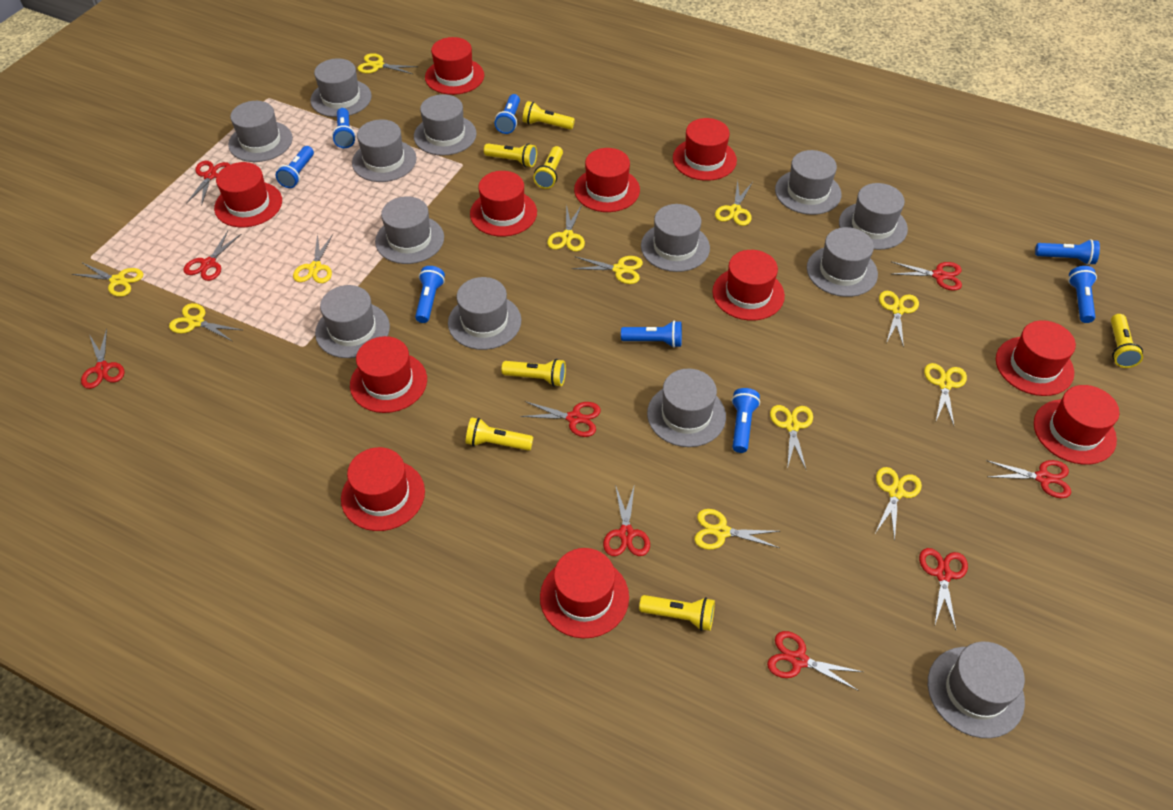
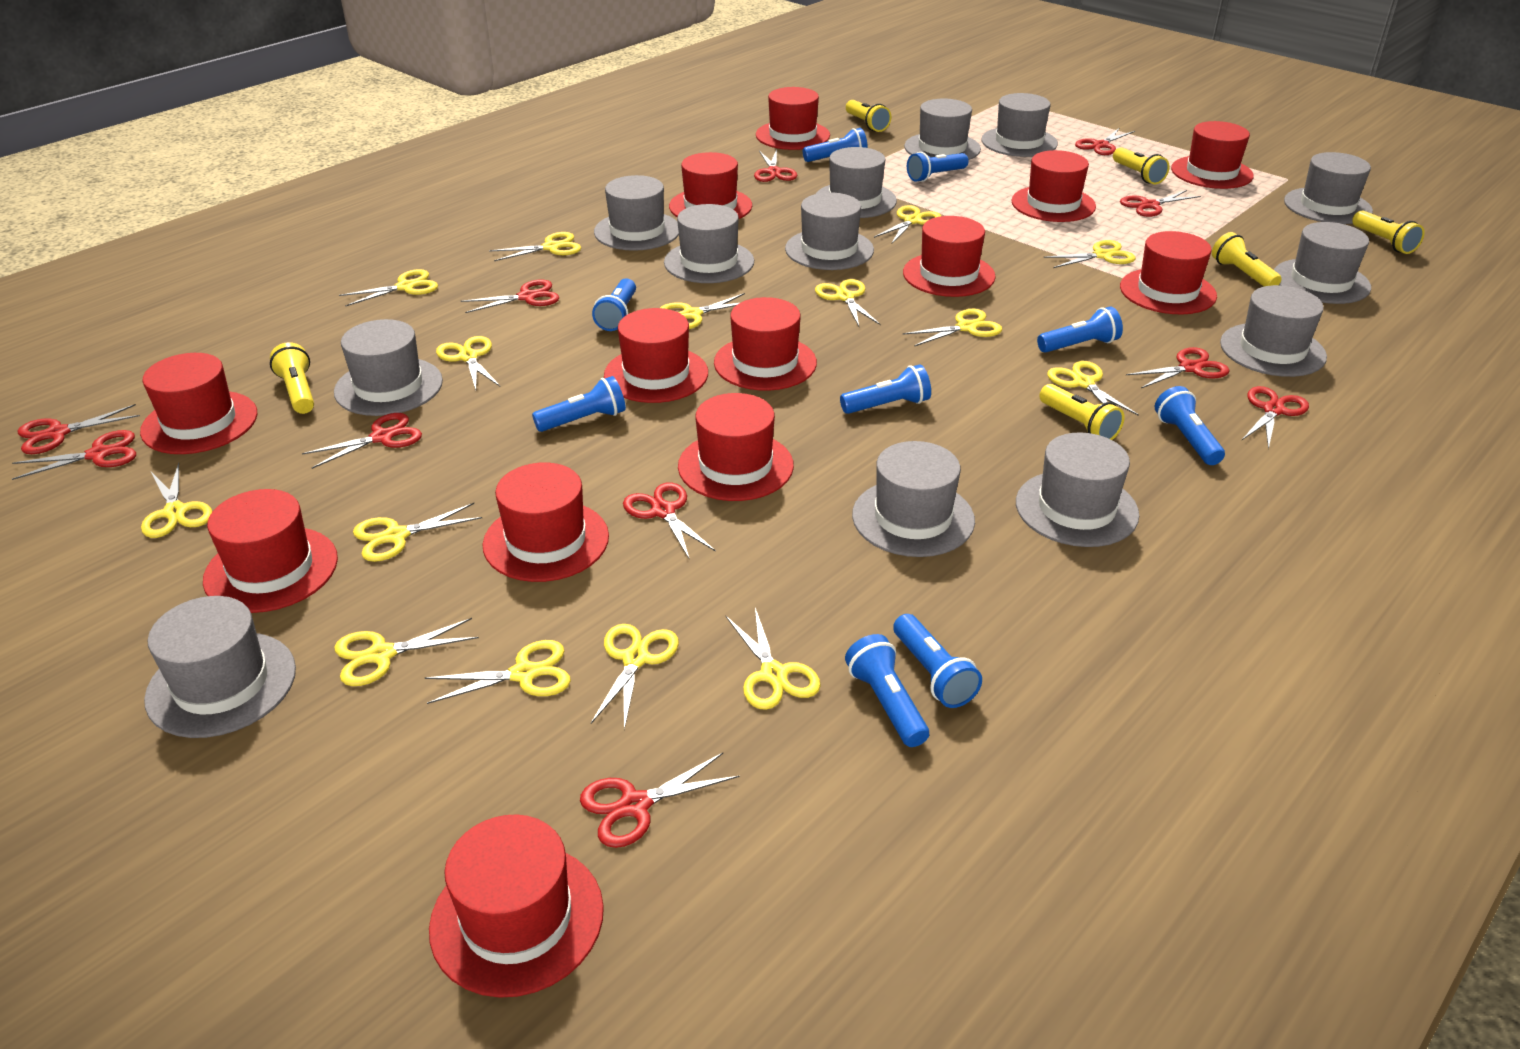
blue flashlight: [276,146,314,188] [332,108,356,148] [415,266,445,323] [494,94,520,134] [621,321,682,348] [732,388,760,453] [1035,239,1100,265] [1068,266,1097,323] = 8 -> [532,376,626,432] [592,278,636,331] [803,128,868,162] [840,364,931,414] [845,634,929,747] [893,614,982,708] [907,152,969,182] [1037,307,1123,353] [1155,386,1225,465] = 9
red hat: [214,162,282,227] [341,447,425,531] [350,336,427,413] [425,37,484,95] [470,171,537,237] [540,548,629,638] [574,148,640,212] [673,118,737,181] [712,250,785,321] [996,320,1076,396] [1034,385,1120,465] = 11 -> [140,353,257,454] [203,489,338,613] [429,814,604,998] [483,462,609,582] [604,308,708,403] [669,152,752,219] [678,393,794,501] [714,297,817,391] [756,87,830,150] [903,216,996,297] [1011,150,1096,222] [1120,231,1217,314] [1171,121,1254,189] = 13
red scissors: [81,329,125,389] [183,231,241,281] [186,161,230,206] [520,401,601,437] [603,484,650,556] [767,631,863,691] [891,261,962,291] [919,548,968,630] [986,460,1071,498] = 9 -> [12,430,136,480] [18,404,140,454] [302,413,422,469] [461,279,560,313] [580,753,739,848] [623,482,716,560] [754,149,798,182] [1075,128,1135,155] [1120,190,1201,217] [1126,347,1230,388] [1242,386,1309,449] = 11
yellow flashlight: [466,417,533,451] [484,143,537,167] [501,359,566,387] [522,101,575,130] [533,146,563,189] [639,595,715,631] [1111,314,1143,368] = 7 -> [270,342,314,414] [846,100,891,132] [1039,384,1125,440] [1113,147,1170,184] [1212,232,1281,287] [1352,210,1425,254] = 6
yellow scissors: [72,262,143,297] [169,303,242,342] [293,234,333,283] [358,53,418,74] [547,204,585,252] [571,256,643,284] [694,509,780,550] [715,180,753,226] [770,405,813,471] [876,467,922,541] [879,291,919,348] [924,363,967,425] = 12 -> [141,463,212,538] [334,618,479,686] [339,269,438,306] [353,503,482,562] [425,640,571,704] [436,336,500,390] [489,232,581,261] [591,624,679,730] [660,293,745,329] [725,608,821,710] [815,279,881,326] [874,205,941,243] [903,309,1002,347] [1043,240,1136,268] [1047,361,1139,416] = 15

